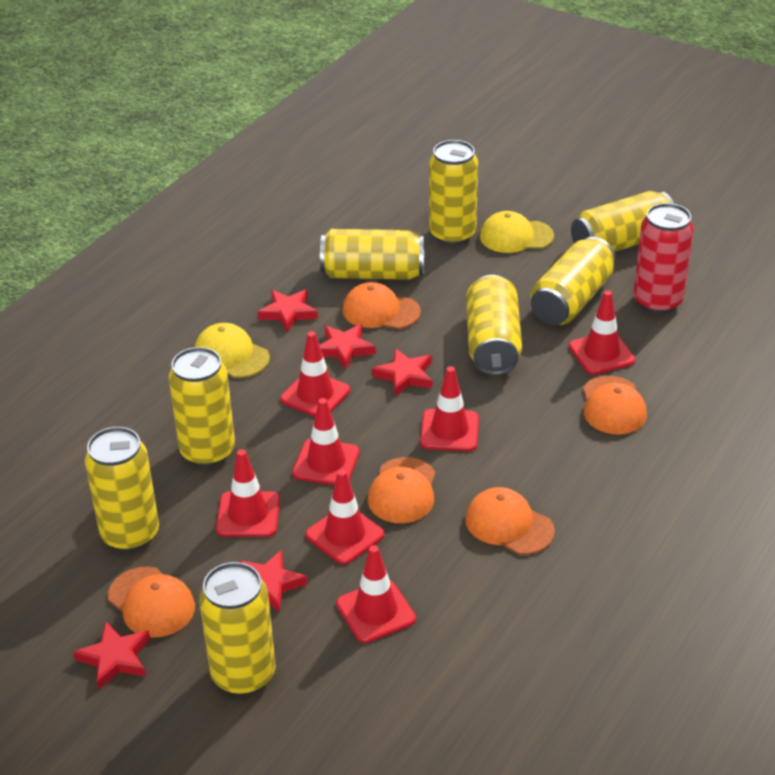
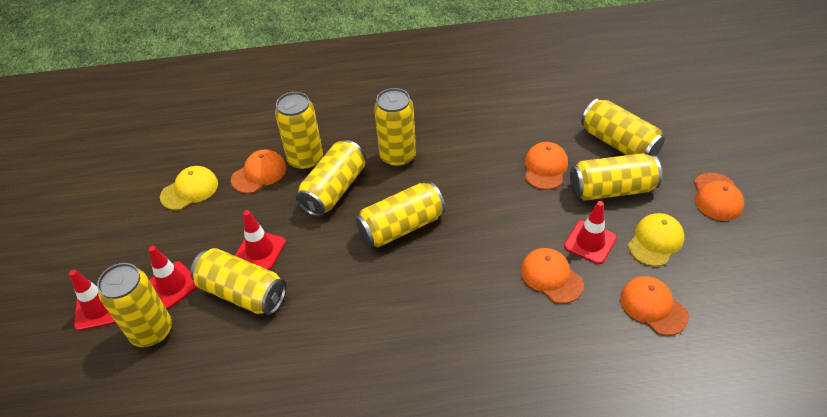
red can: [633,203,694,314] = 1 -> none = 0
red star: [73,622,150,690] [239,550,308,613] [257,289,318,332] [319,324,376,370] [372,348,432,397] = 5 -> none = 0
red traffic cone: [216,449,280,537] [280,331,350,417] [292,398,360,485] [306,469,385,565] [336,545,416,643] [420,366,479,451] [569,290,636,375] = 7 -> [69,270,116,331] [149,246,198,309] [235,210,286,270] [564,201,617,264] = 4

